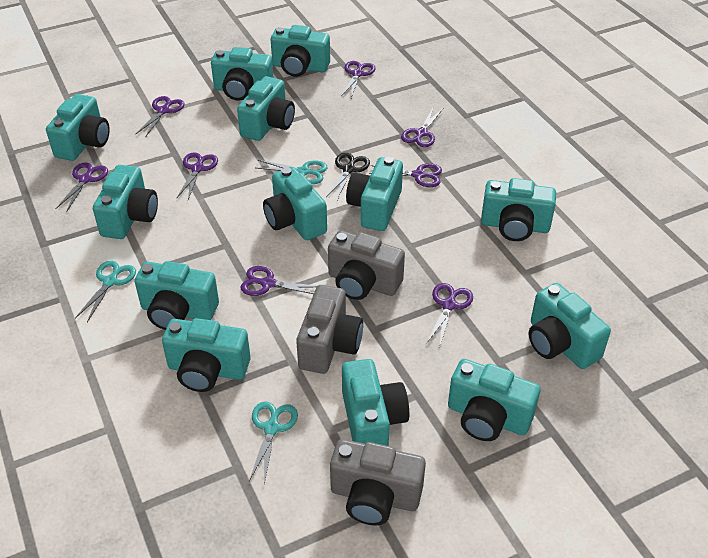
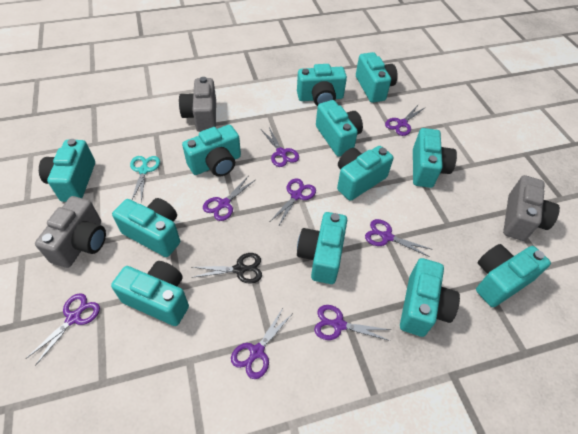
turquoise camera: [46,94,110,161] [93,165,158,239] [135,261,219,330] [162,318,251,392] [211,47,274,101] [237,76,295,141] [263,167,327,240] [271,25,330,77] [342,359,409,446] [346,157,403,231] [448,359,540,441] [481,178,556,241] [529,283,611,369] = 13 -> [39,139,95,202] [111,261,189,326] [112,198,180,257] [182,125,241,177] [297,64,347,106] [297,212,347,284] [316,100,363,157] [337,146,393,201] [356,52,398,103] [400,258,460,337] [413,128,457,188] [476,244,551,307] = 12
turquoise scissors: [75,261,136,322] [249,401,298,485] [257,160,328,184] = 3 -> [130,156,160,202] = 1

